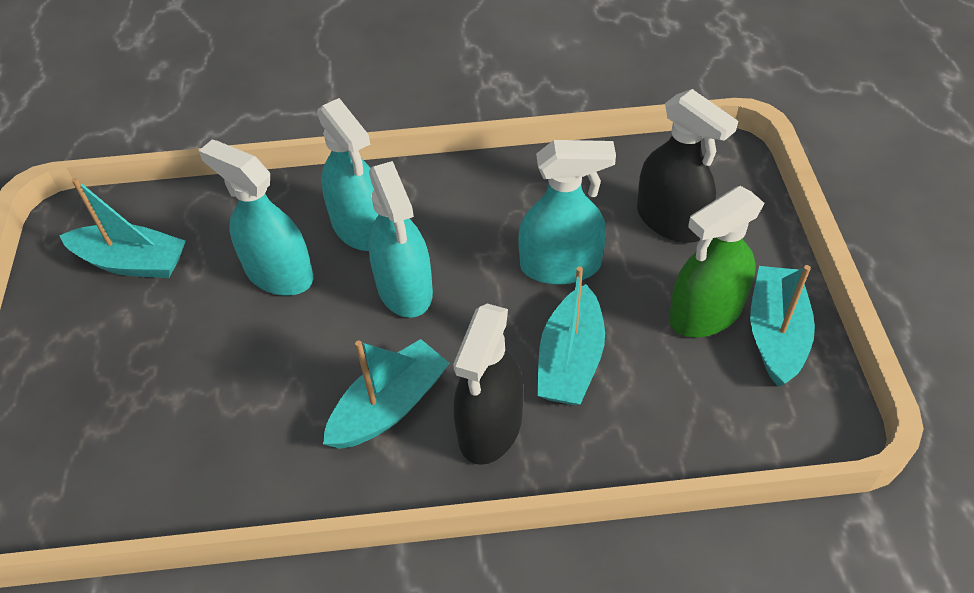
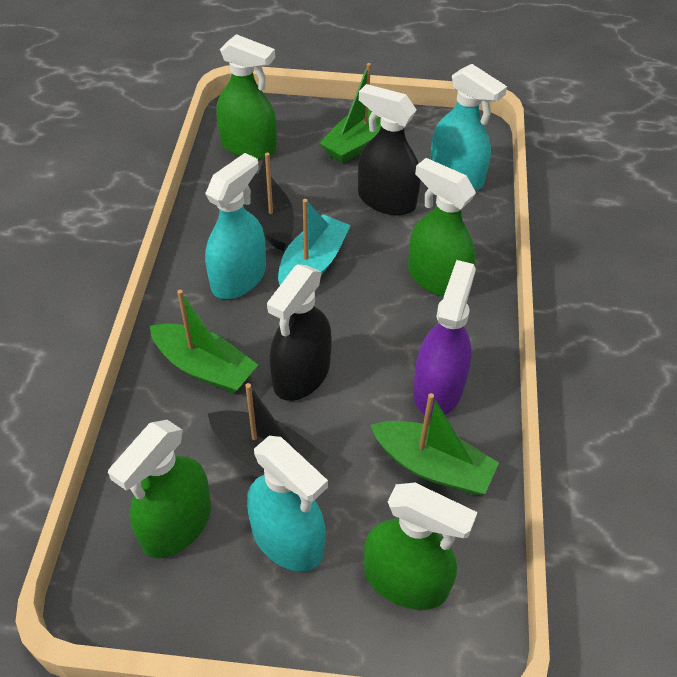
black boat: none = 0 -> [208,383,329,473] [243,153,294,251] = 2
green boat: none = 0 -> [150,290,258,394] [320,63,381,163] [370,393,499,495] = 3
green spray bottle: [669,186,765,337] = 1 -> [108,420,211,558] [216,34,277,159] [364,483,478,610] [408,158,476,297] = 4
purple spray bottle: none = 0 -> [413,260,476,417] = 1
turquoise boat: [59,178,186,278] [323,339,450,449] [537,267,605,405] [750,265,815,387] = 4 -> [278,199,351,285] = 1
turquoise spray bottle: [199,140,313,295] [317,98,379,251] [368,161,433,318] [518,140,616,284] = 4 -> [205,153,266,299] [247,436,328,572] [430,64,507,191] = 3

